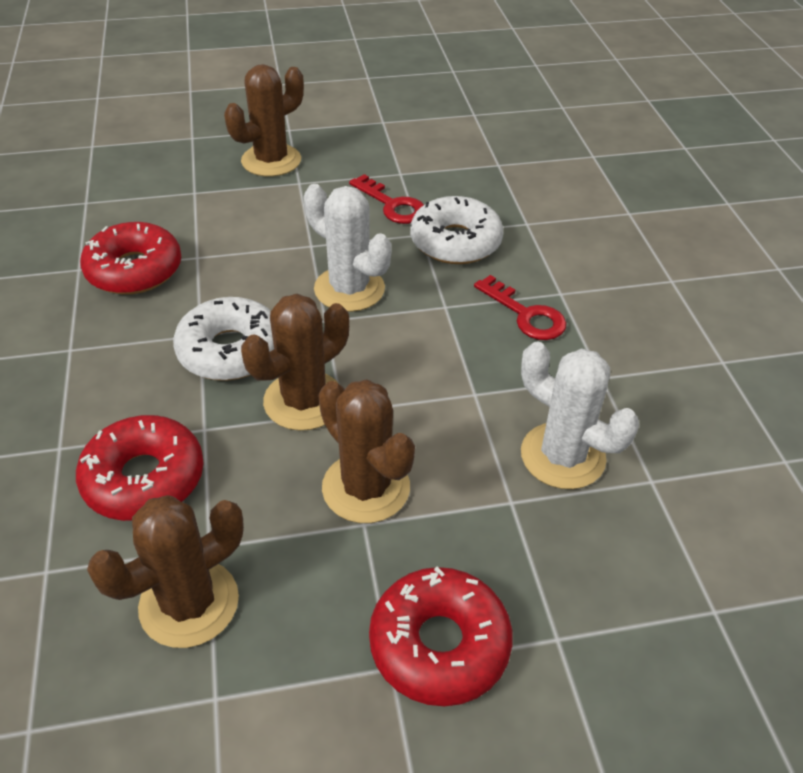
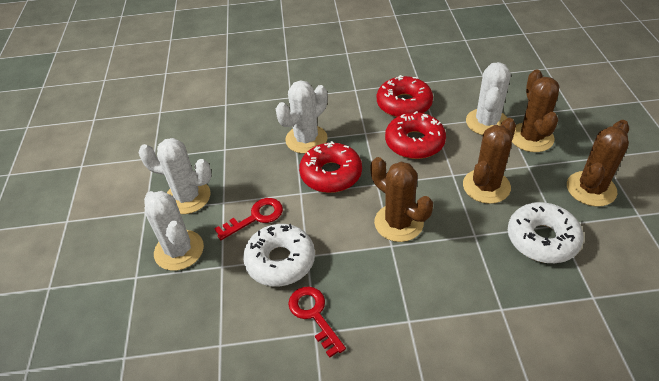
white cactus: [304,184,392,312] [521,341,639,489] = 2 -> [139,138,212,214] [144,191,204,271] [276,80,328,154] [466,62,511,135] = 4

